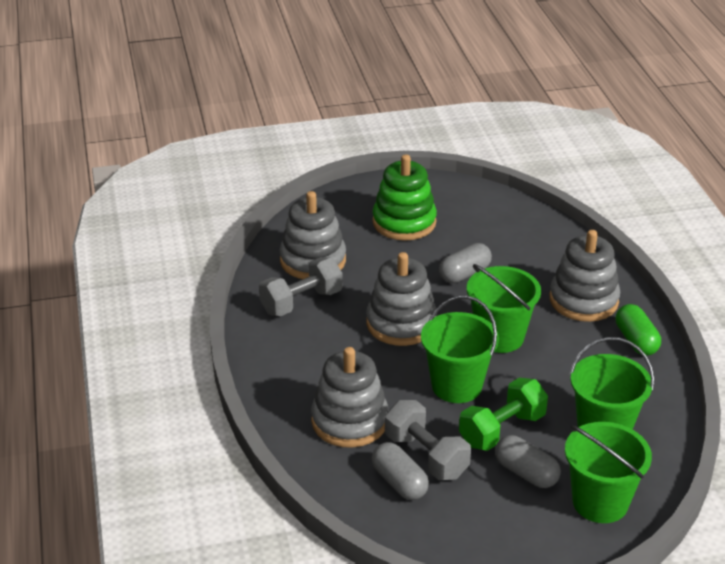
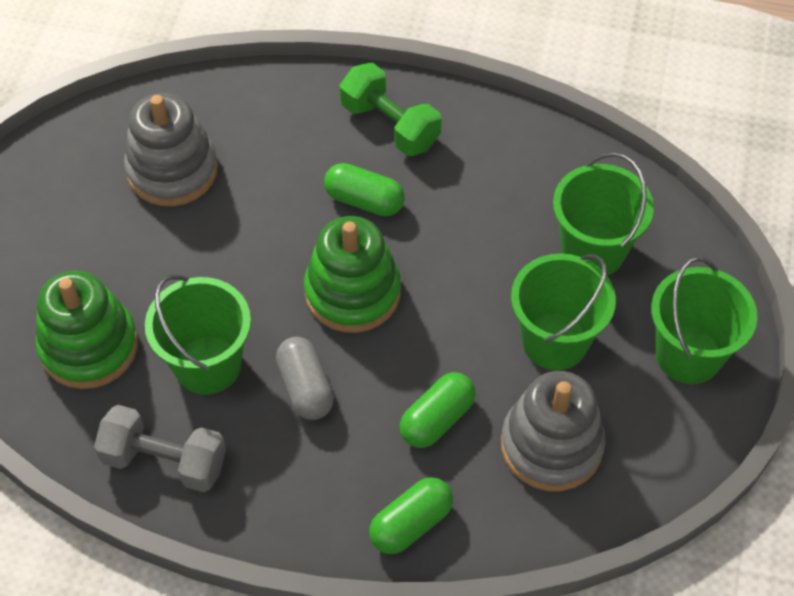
green capsule: [616,304,661,356] = 1 -> [324,163,405,217] [369,477,453,554] [400,372,476,448] = 3
green stacking toy: [372,154,437,241] = 1 -> [35,271,138,389] [304,216,401,333] = 2
grey capsule: [371,442,429,500] [439,243,492,283] [495,435,561,488] = 3 -> [276,337,334,420] = 1
grey dumbbell: [259,257,343,316] [385,400,471,480] = 2 -> [94,405,226,492] = 1
grey stacking toy: [279,191,346,279] [311,347,388,448] [366,252,437,346] [550,230,620,322] = 4 -> [124,93,218,206] [501,371,606,491] = 2

